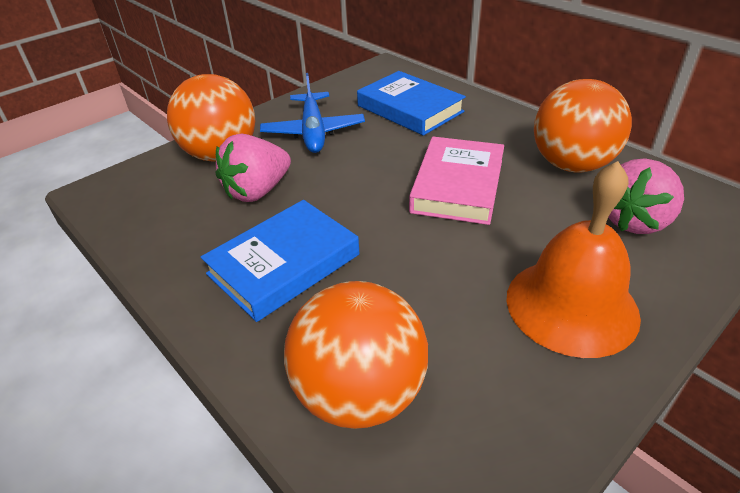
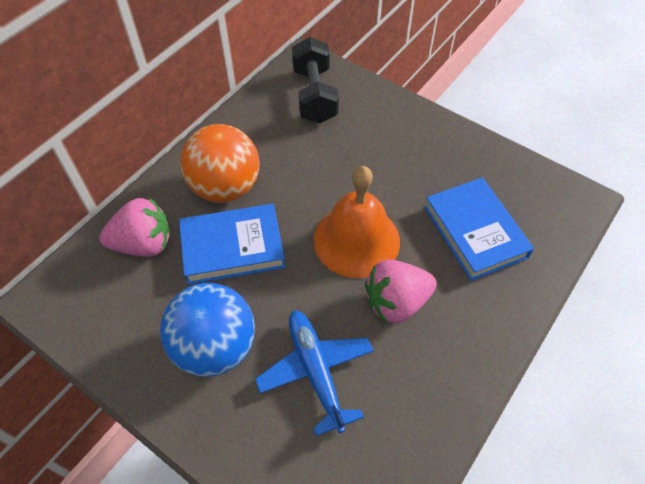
black dumbbell: none = 0 -> [292,37,339,123] = 1
blue ball: none = 0 -> [160,283,255,377] = 1
orange ball: [167,74,255,162] [284,281,428,429] [534,79,632,172] = 3 -> [180,124,259,203] = 1
pink book: [409,137,504,225] = 1 -> none = 0

